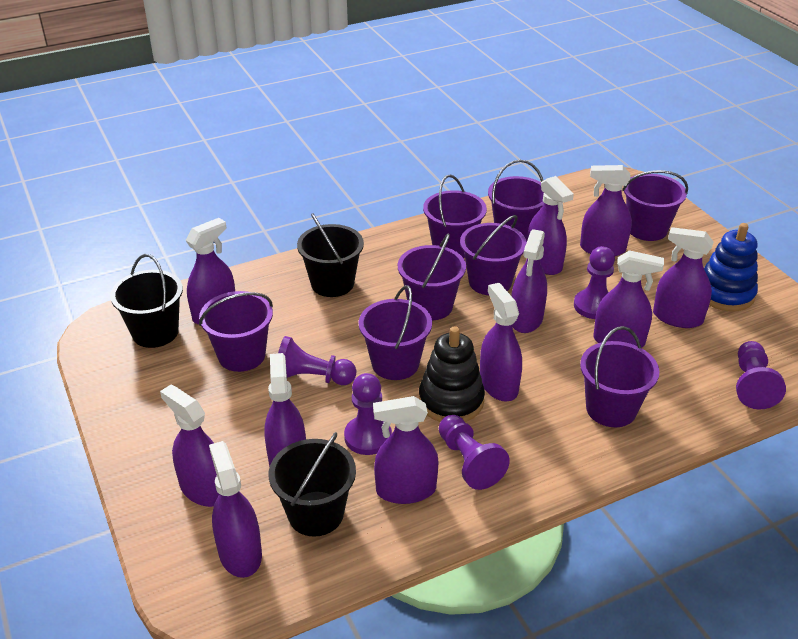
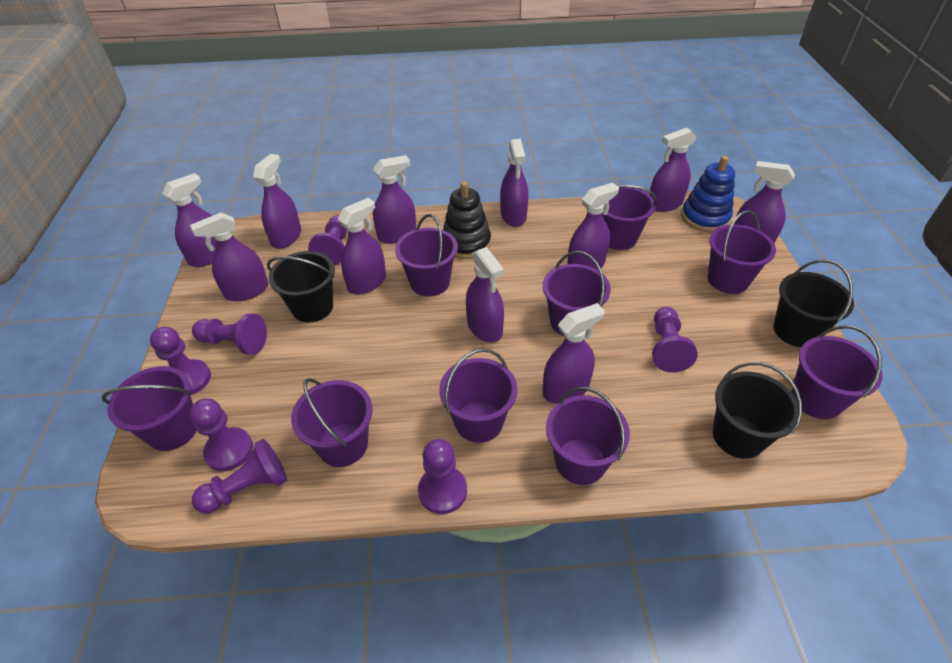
purple bucket: [199,291,273,372] [358,285,432,380] [398,233,466,320] [423,174,487,258] [460,215,527,295] [488,160,544,242] [580,326,659,427] [622,170,688,241] = 8 -> [102,366,197,451] [291,378,373,467] [395,214,458,297] [439,348,517,443] [543,251,611,336] [546,387,630,485] [602,185,657,250] [708,210,776,294] [791,325,883,419] = 9
purple pawn: [278,336,356,385] [344,373,392,455] [439,415,510,490] [574,246,615,319] [736,341,786,409] = 5 -> [150,327,211,395] [190,398,253,471] [192,314,267,355] [192,439,287,514] [308,215,347,266] [418,439,467,514] [652,307,698,373] = 7

